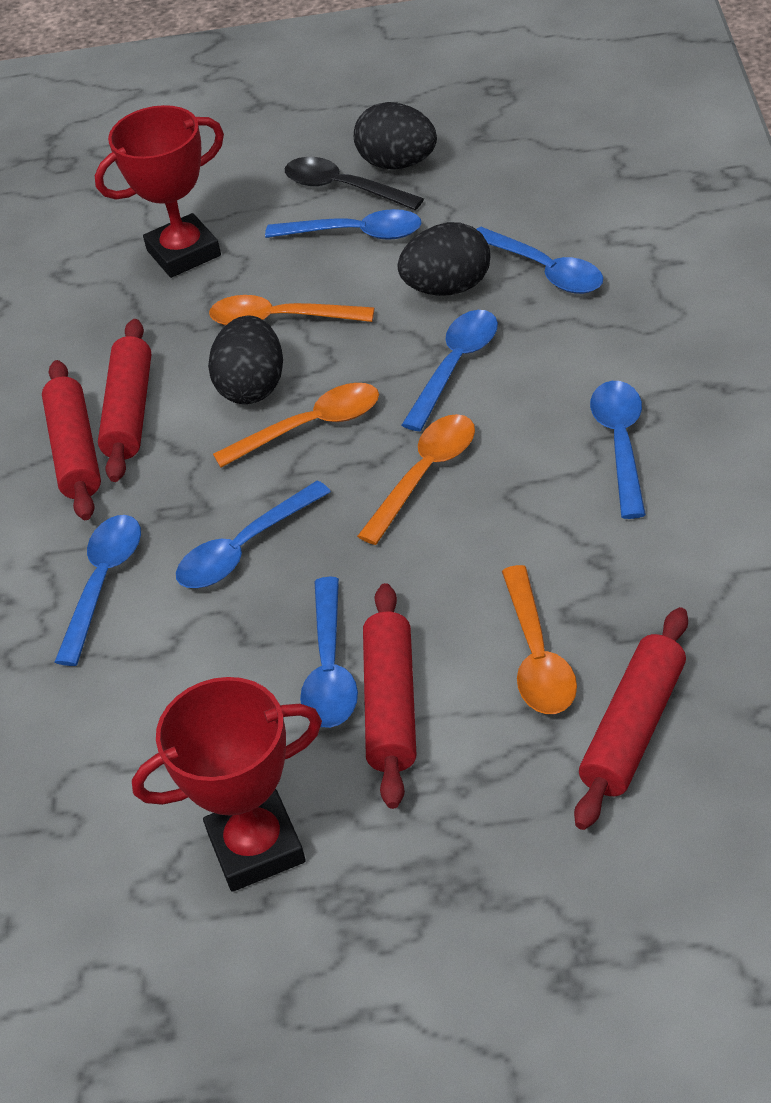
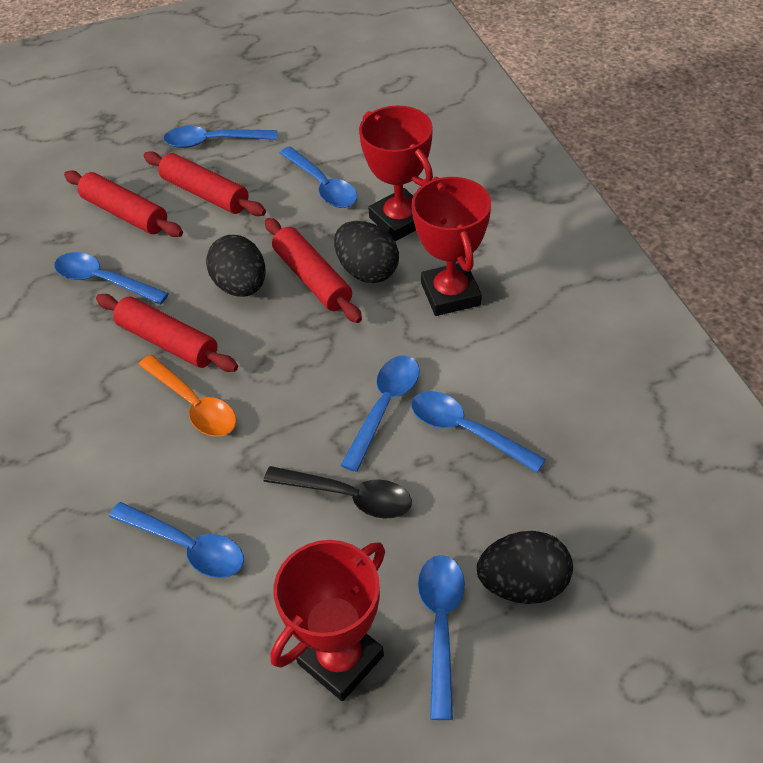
orange spoon: [209,295,374,326] [213,383,379,468] [357,414,475,545] [502,565,577,714] = 4 -> [138,355,236,437] = 1
red trophy: [95,105,224,278] [132,677,322,892] = 2 -> [271,540,385,701] [359,105,433,241] [412,177,491,316] = 3

